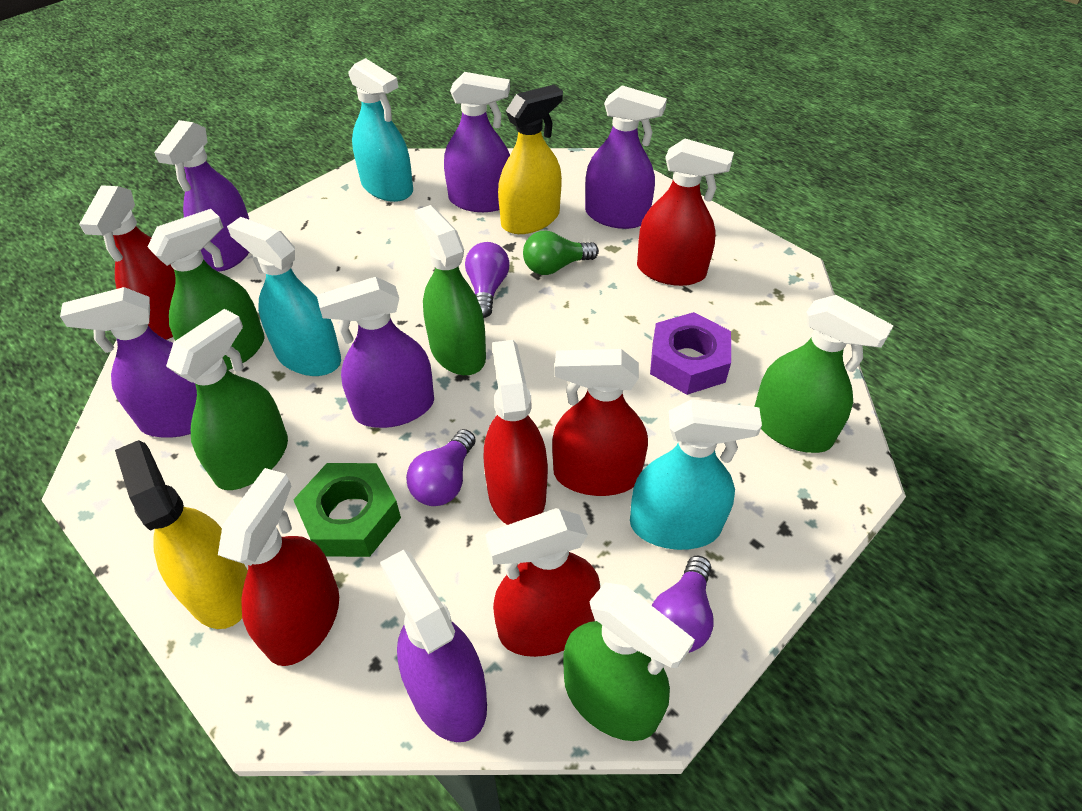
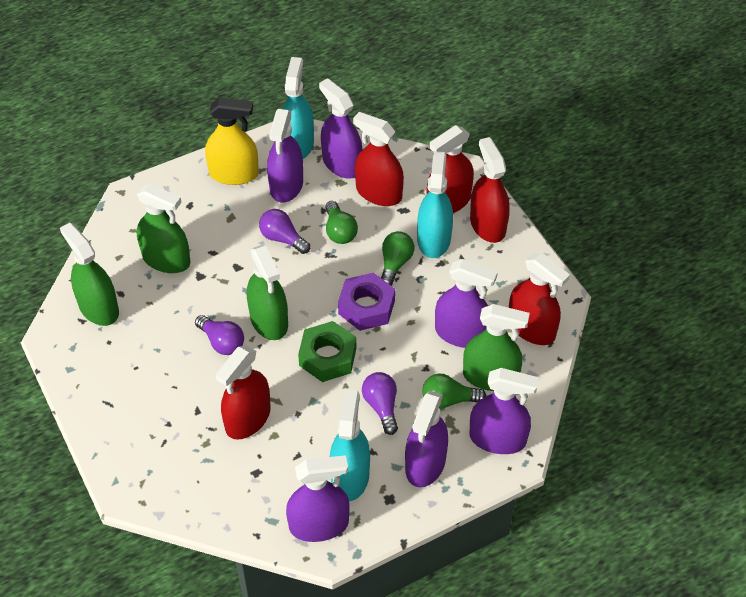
green light bulb: [523,230,599,275] = 1 -> [325,201,358,244] [381,231,414,286] [422,374,486,409] = 3
green spray bottle: [148,209,264,370] [166,309,288,490] [414,205,486,375] [563,582,695,741] [754,295,894,453] = 5 -> [60,223,119,326] [137,184,190,273] [247,245,288,340] [463,304,530,391] = 4
red spray bottle: [79,185,176,340] [218,468,339,666] [484,340,548,525] [485,508,600,657] [552,349,648,496] [637,139,734,286] = 6 -> [216,345,271,440] [353,112,404,206] [427,125,474,213] [470,137,509,243] [509,253,570,345] = 5
yellow spray bottle: [115,440,248,629] [498,85,563,234] = 2 -> [205,97,259,185] = 1

